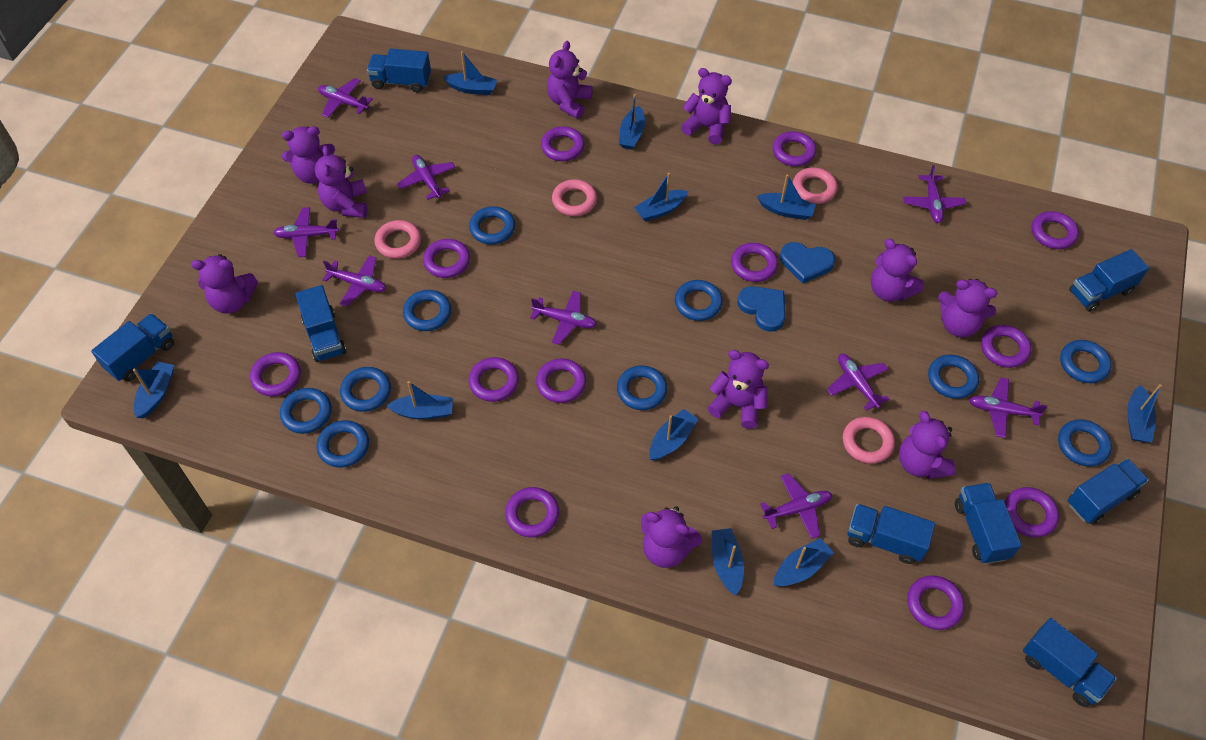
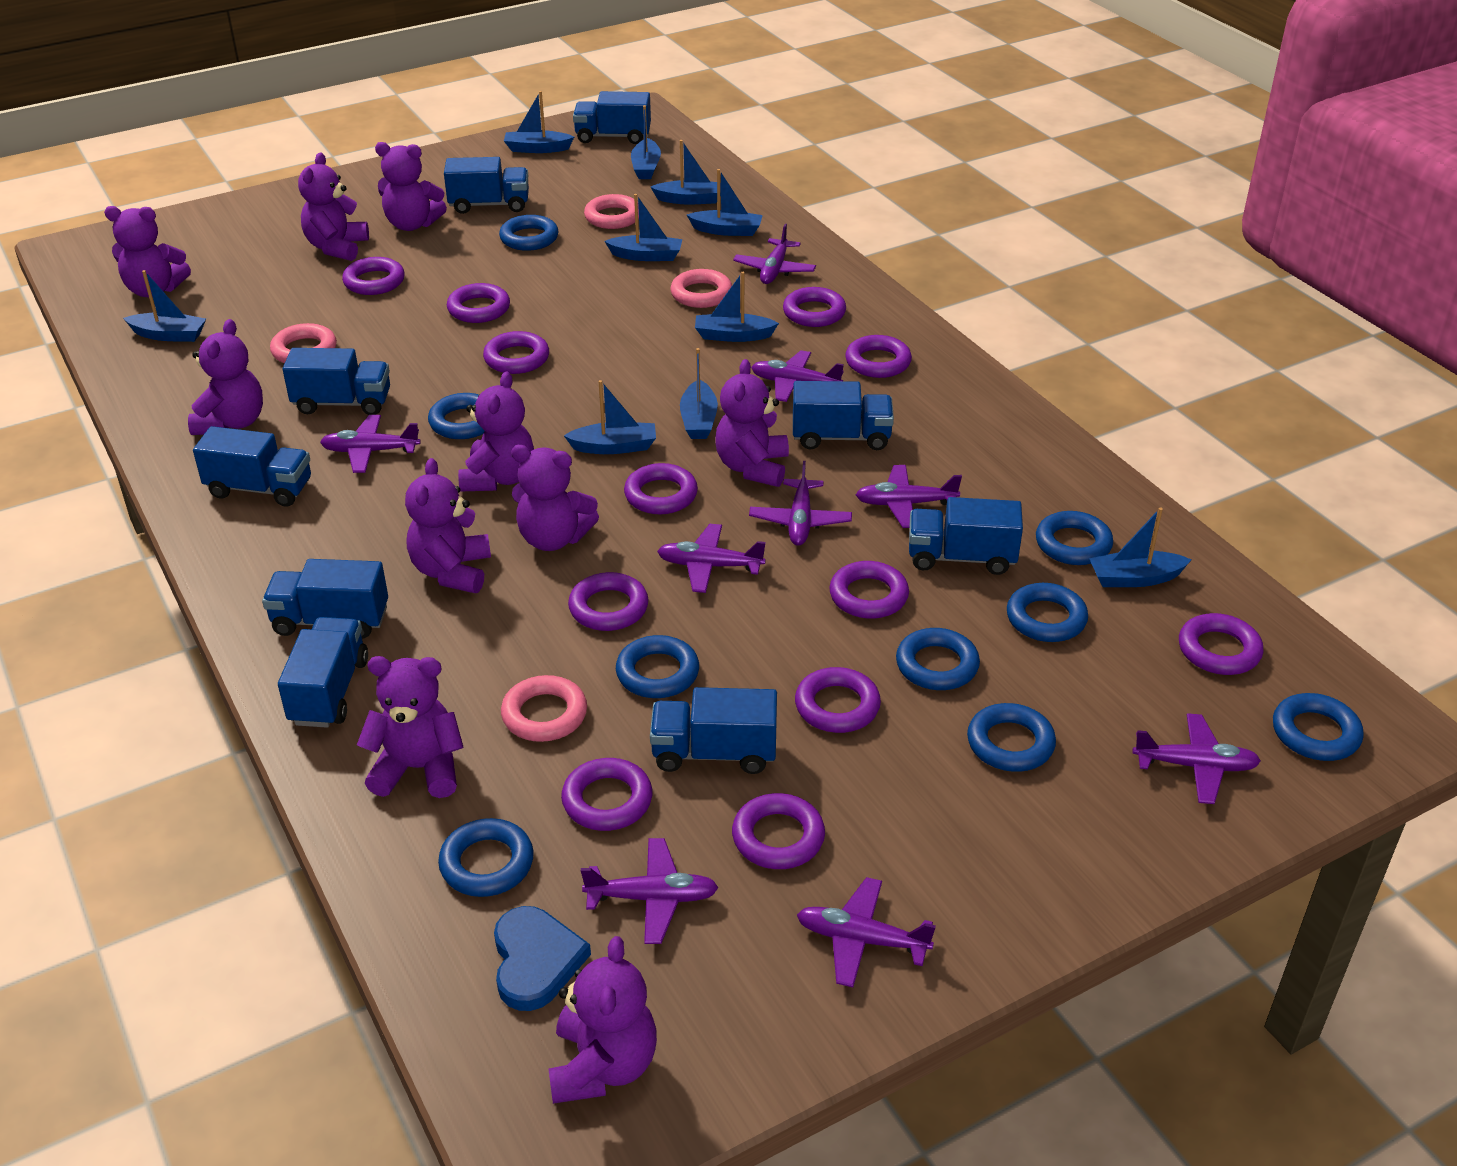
blue heart: [737,286,786,332] [780,242,835,284] = 2 -> [494,906,591,1011] = 1
blue ring: [280,388,332,434] [317,420,369,468] [340,367,391,412] [403,290,451,331] [469,206,515,244] [617,365,667,410] [675,280,723,321] [928,355,979,399] [1058,419,1112,467] [1060,340,1112,383] = 10 -> [428,393,485,439] [438,818,534,897] [499,215,559,251] [616,635,699,698] [896,628,980,690] [967,703,1056,772] [1007,583,1088,642] [1036,511,1113,565] [1273,693,1364,761] = 9
blue truck: [91,313,174,381] [295,285,346,362] [367,48,431,93] [847,504,935,564] [955,483,1022,564] [1023,618,1117,707] [1067,458,1149,525] [1069,249,1149,312] = 8 -> [193,426,311,507] [262,559,388,639] [278,617,368,728] [283,348,390,415] [444,157,529,214] [573,91,651,144] [650,687,777,774] [793,381,894,450] [909,497,1023,575] = 9

